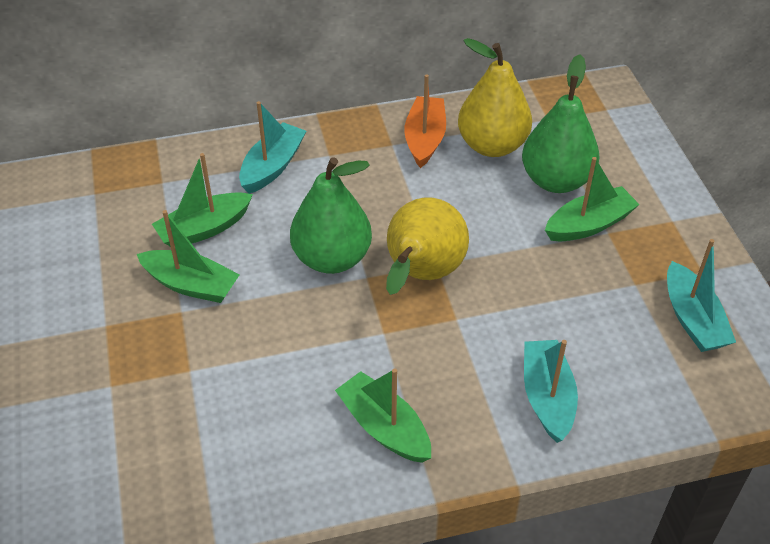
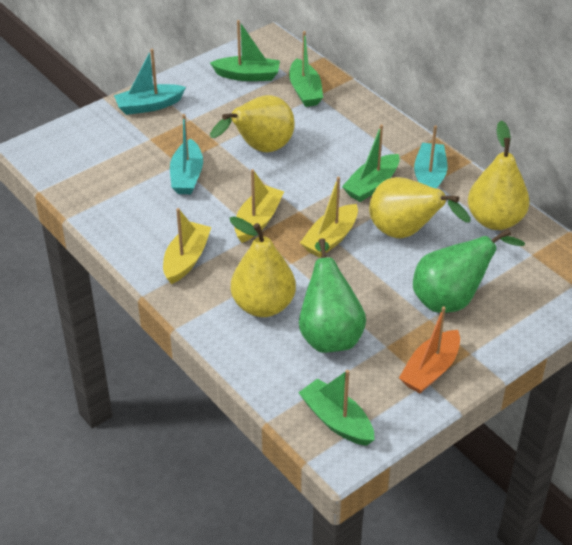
yellow boat: none = 0 -> [163,208,211,284] [235,169,284,243] [300,177,358,258] = 3
yellow pear: [386,198,469,295] [458,38,532,157] = 2 -> [210,95,295,152] [229,217,296,317] [369,177,470,238] [468,121,529,230] = 4

